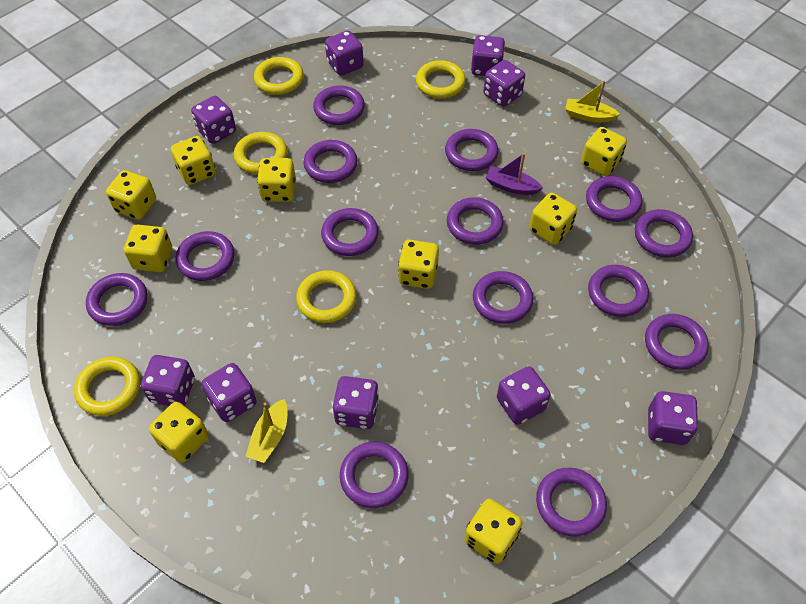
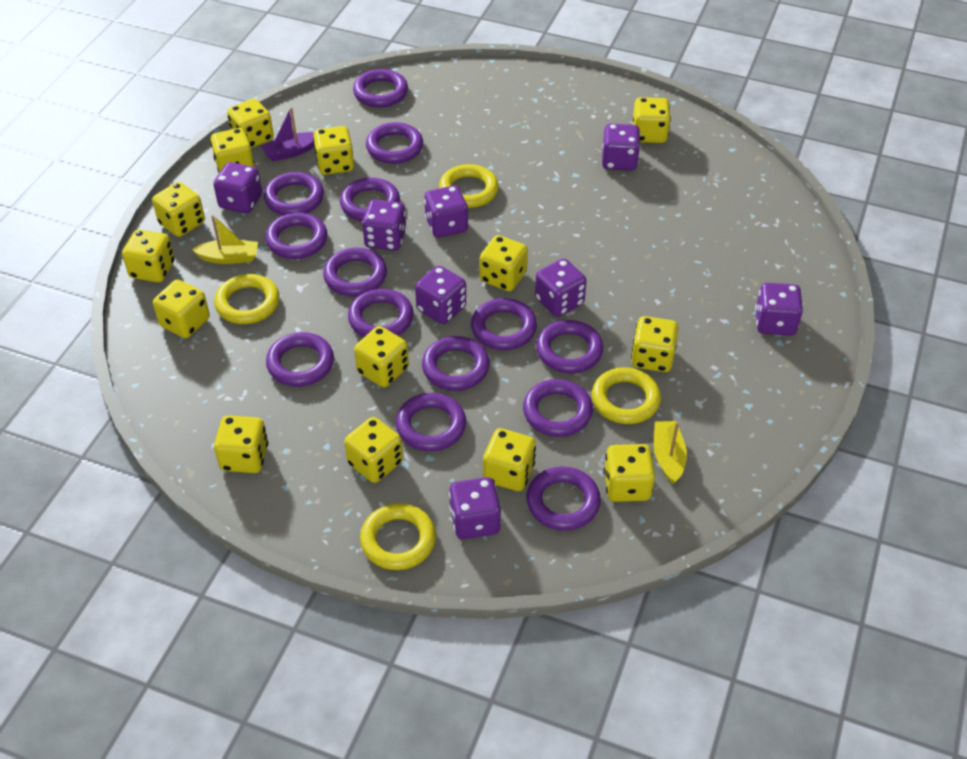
purple dice: [141,355,195,406] [191,96,236,144] [202,363,257,422] [325,30,364,76] [332,376,379,429] [471,35,505,76] [483,60,525,107] [497,366,551,425] [648,391,698,445] = 9 -> [214,162,262,213] [362,200,407,251] [415,266,466,324] [424,185,468,238] [449,477,501,540] [535,259,587,317] [602,124,640,171] [755,283,803,336] = 8
yellow dice: [106,170,156,220] [124,225,172,272] [149,402,209,463] [171,136,216,185] [257,158,296,202] [398,240,439,289] [464,499,522,564] [529,193,577,245] [581,127,627,176] = 9 -> [122,229,175,283] [152,182,205,237] [153,280,210,338] [210,128,255,173] [214,415,268,473] [227,99,274,148] [313,126,354,175] [344,417,403,483] [354,326,409,387] [480,235,528,291] [483,428,536,491] [604,444,655,502] [631,316,679,372] [632,97,671,143] = 14
yellow ring: [74,357,140,416] [234,132,287,174] [254,57,304,95] [296,270,357,323] [416,60,466,99] = 5 -> [214,274,280,324] [360,503,436,570] [439,164,499,208] [592,367,661,424] = 4

